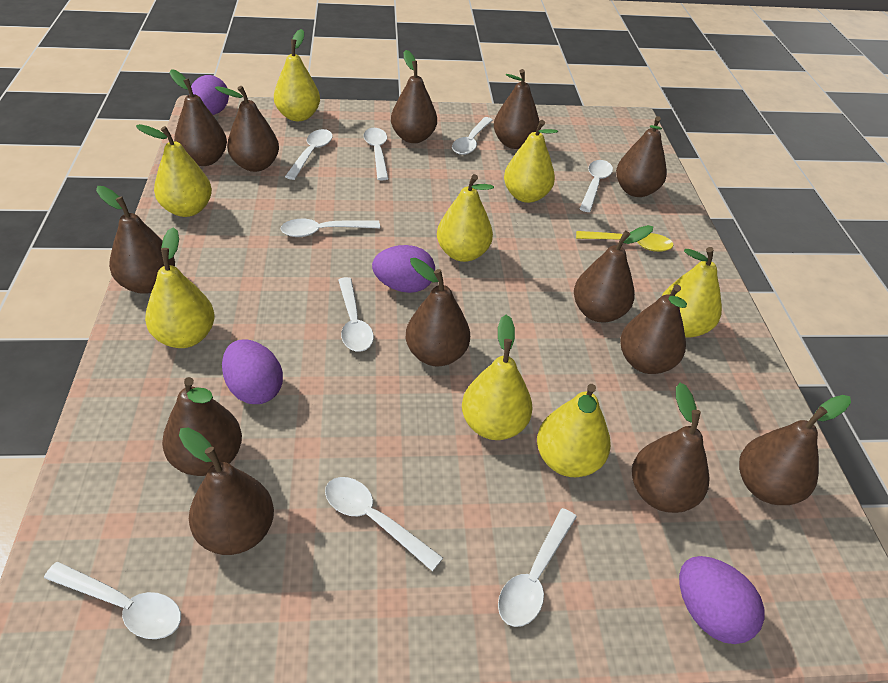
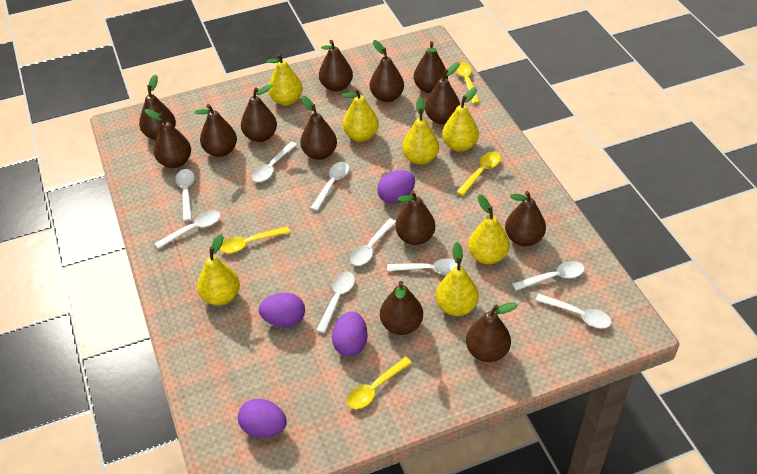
yellow pear: [136,124,212,217] [145,227,215,348] [274,29,320,121] [437,174,494,262] [462,314,533,440] [504,120,558,203] [537,384,611,477] [662,247,722,337] = 8 -> [197,233,240,306] [267,53,303,106] [342,88,379,142] [402,97,439,165] [436,242,479,316] [442,87,479,152] [468,194,509,264] = 7
yellow spoon: [576,231,674,252] = 1 -> [220,227,290,253] [347,357,412,409] [455,62,480,104] [456,152,501,196] = 4

